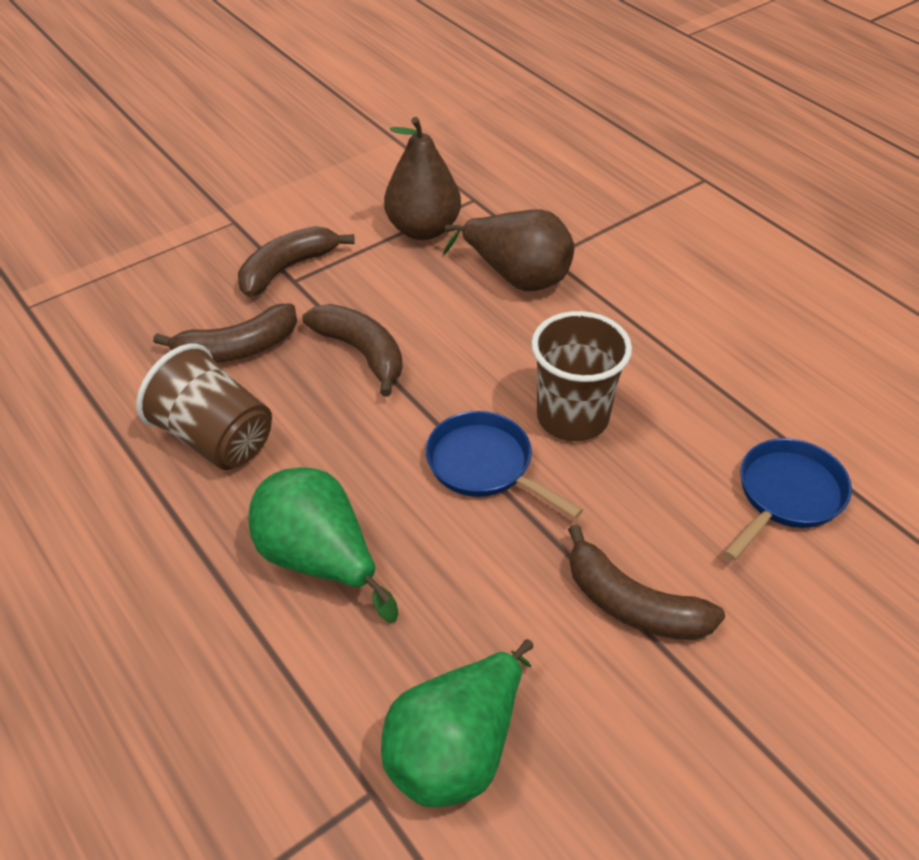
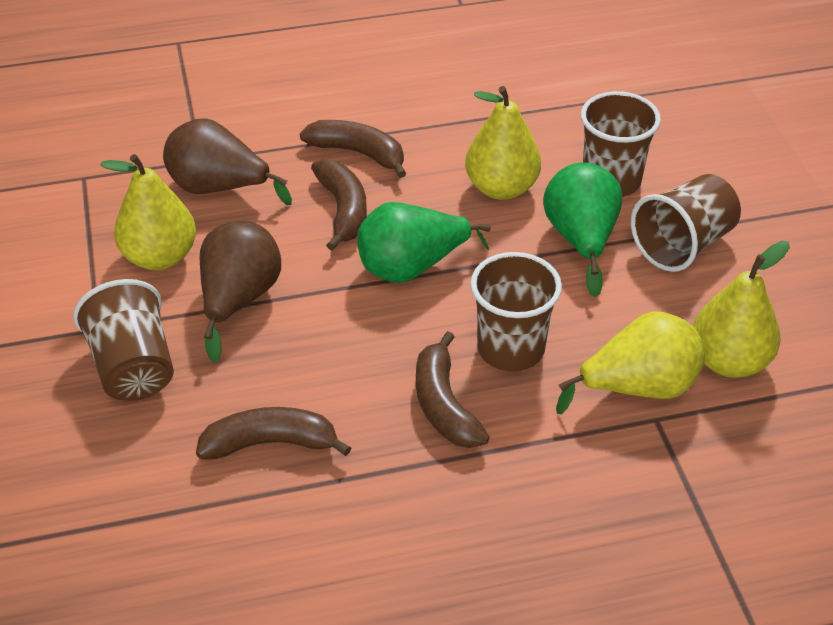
blue pan: [426,411,583,519] [724,438,852,561] = 2 -> none = 0
brown cup: [136,344,272,470] [531,311,632,441] = 2 -> [73,279,174,401] [470,252,562,371] [581,91,661,197] [631,174,741,272] = 4
yellow pear: none = 0 -> [100,154,196,270] [465,86,541,200] [556,311,705,414] [693,241,790,378] = 4

